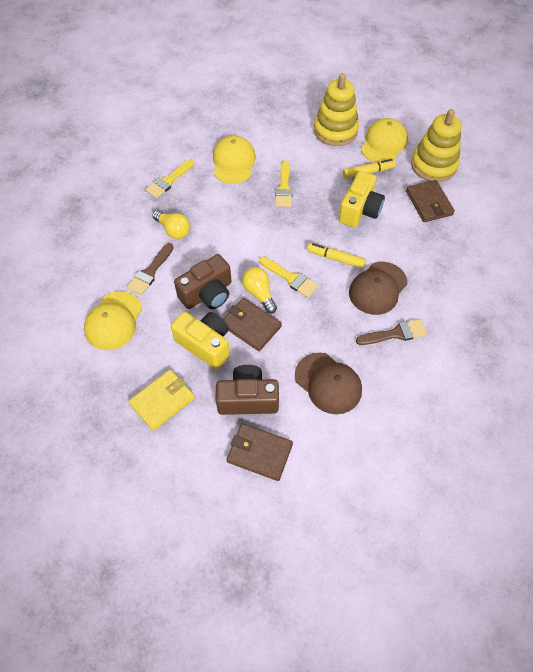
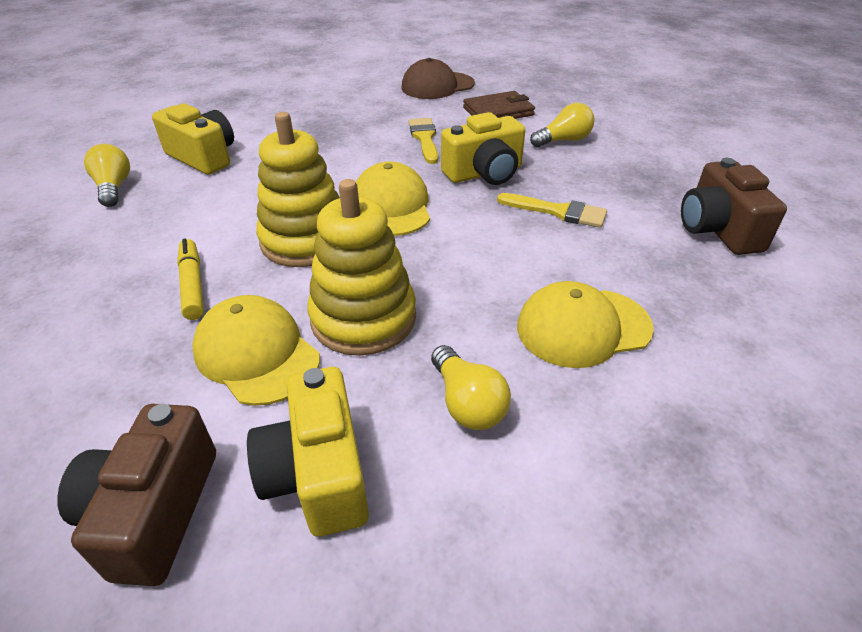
brown brush: [127,243,174,295] [356,319,427,345] = 2 -> none = 0
brown cap: [295,353,362,414] [349,262,407,315] = 2 -> [402,58,475,99] = 1
brown wallet: [223,298,282,351] [227,423,293,481] [406,180,455,222] = 3 -> [463,91,535,119] = 1
yellow brush: [145,159,194,199] [259,256,318,297] [275,161,293,207] = 3 -> [408,118,438,164] [497,193,607,228] = 2
yellow camera: [171,312,230,369] [339,171,385,228] = 2 -> [152,103,234,175] [247,367,369,537] [441,112,525,185] = 3
yellow light bulb: [152,210,190,239] [242,267,277,314] = 2 -> [84,144,130,207] [431,345,511,430] [530,103,595,147] = 3
yellow marker: [307,243,366,268] [343,159,396,179] = 2 -> [177,238,204,320] = 1
yellow wallet: [128,369,195,431] = 1 -> none = 0

